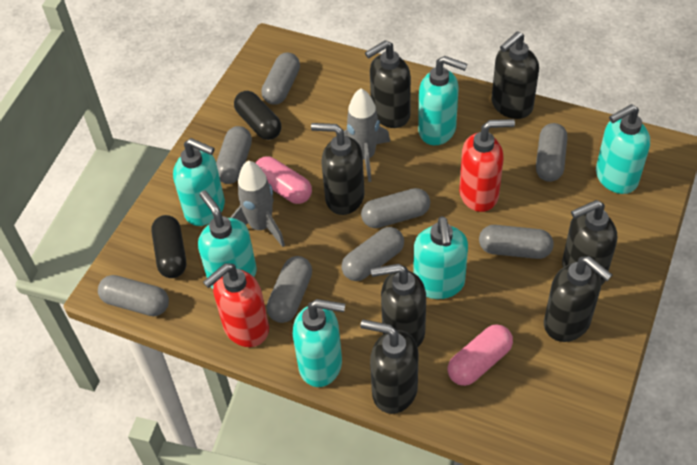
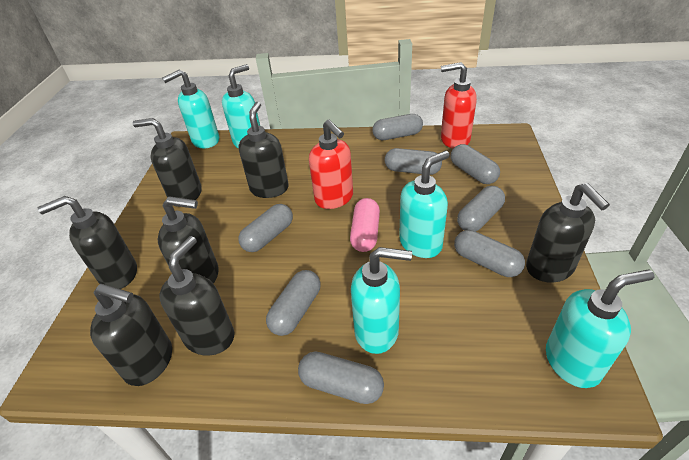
black capsule: [151,215,186,278] [234,91,281,140] = 2 -> none = 0
grey rocket: [230,160,285,247] [344,88,390,182] = 2 -> none = 0
pink capsule: [256,156,312,204] [448,324,513,386] = 2 -> [350,198,380,252] = 1
turquoise soap dispenser: [173,138,225,226] [198,190,257,289] [293,299,345,387] [413,216,468,299] [418,56,467,145] [596,104,650,194] = 6 -> [162,69,219,148] [222,64,260,148] [351,247,412,354] [399,151,450,258] [546,269,654,388] = 5

